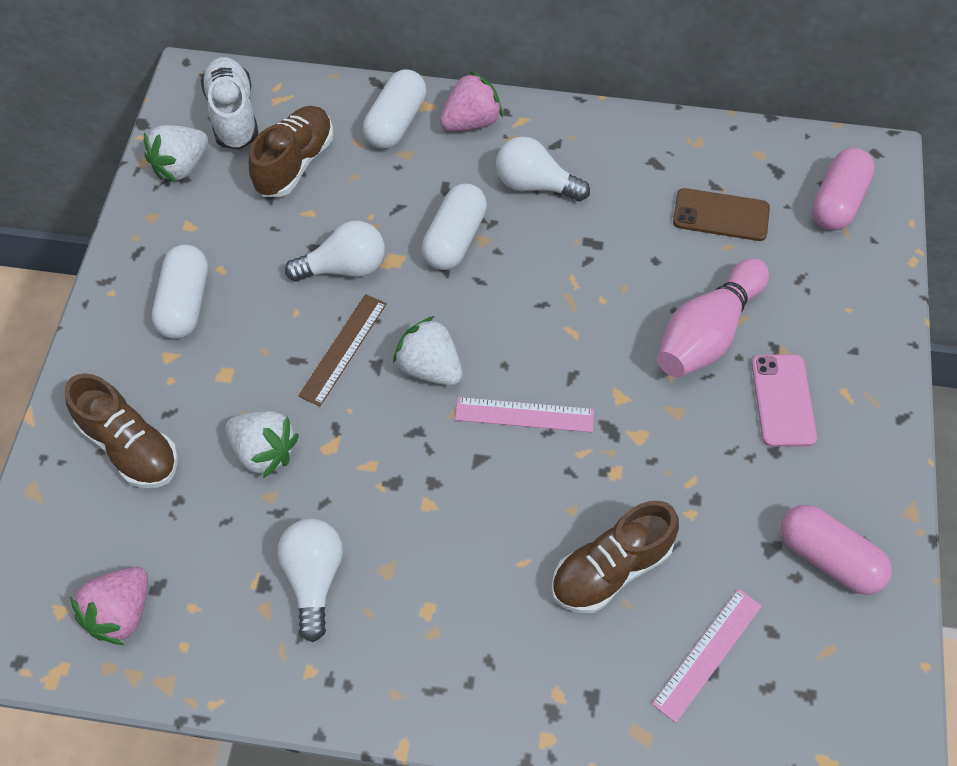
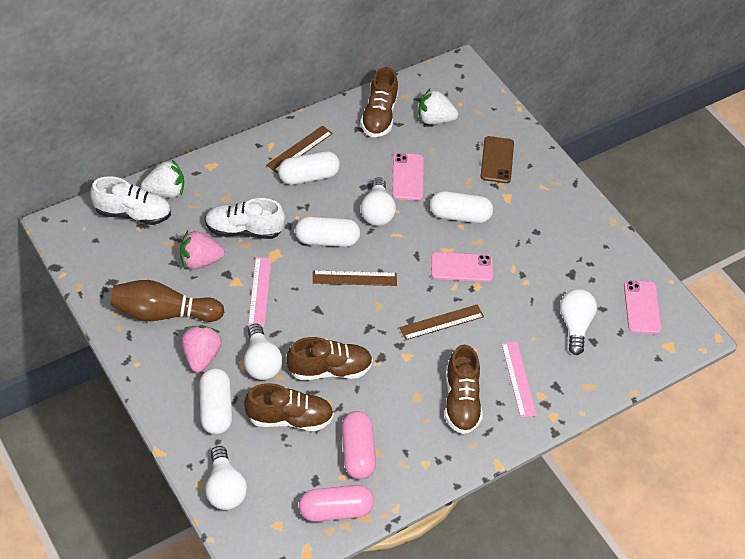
brown bowling pin: none = 0 -> [110,280,224,322] = 1
brown ruler: [298,294,387,406] = 1 -> [266,125,333,173] [313,270,397,286] [400,304,484,340] = 3
brown shoe: [65,373,178,488] [248,106,333,197] [551,501,679,613] = 3 -> [244,383,334,431] [286,337,373,380] [360,67,398,137] [445,345,483,434] = 4
pink bowling pin: [657,258,769,377] = 1 -> none = 0
pink phone: [751,355,817,447] = 1 -> [392,153,424,200] [431,252,493,282] [624,280,662,334] = 3
white capsule: [152,244,208,339] [363,69,427,149] [422,183,487,270] = 3 -> [199,368,232,435] [278,151,340,185] [295,216,360,247] [430,191,493,223] = 4
white light bulb: [278,519,343,642] [285,221,385,282] [496,137,590,201] = 3 -> [205,446,247,510] [244,324,283,380] [361,177,396,226] [560,289,597,355] = 4
white shoe: [201,57,259,150] = 1 -> [90,176,171,225] [205,198,285,239] = 2
white strawberry: [144,125,208,182] [226,411,299,478] [393,316,462,386] = 3 -> [141,160,184,198] [418,89,458,124] = 2

